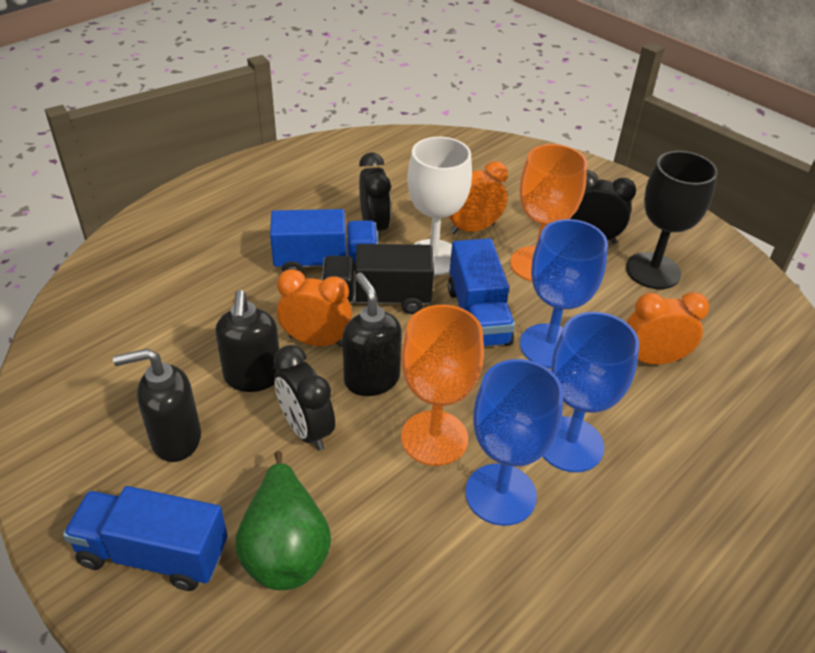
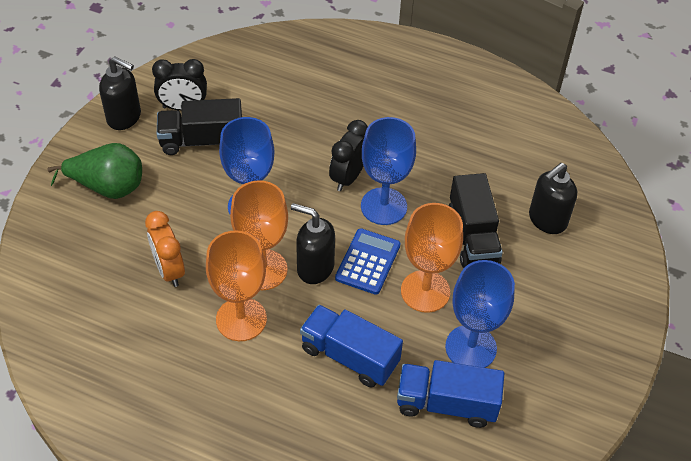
black clock: [274,345,335,451] [359,152,391,241] [570,170,636,244] = 3 -> [152,59,207,111] [329,120,368,191] = 2
black goblet: [626,151,718,289] = 1 -> none = 0
black truck: [322,244,434,314] = 1 -> [157,98,242,155] [449,173,503,268] = 2
blue calculator: none = 0 -> [335,228,401,295] = 1
blue truck: [63,486,228,591] [270,209,378,273] [448,238,515,347] = 3 -> [300,305,403,388] [397,360,505,428] = 2
orange clock: [277,269,352,347] [448,161,508,234] [627,292,709,365] = 3 -> [145,211,185,287] = 1
orange goblet: [401,305,484,466] [510,144,587,282] = 2 -> [206,231,267,341] [230,180,288,290] [401,203,463,313] = 3
white goblet: [407,137,472,275] = 1 -> none = 0

